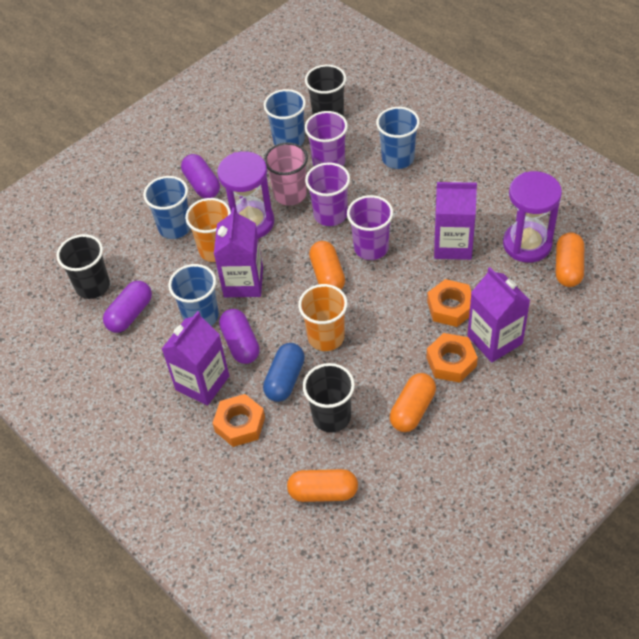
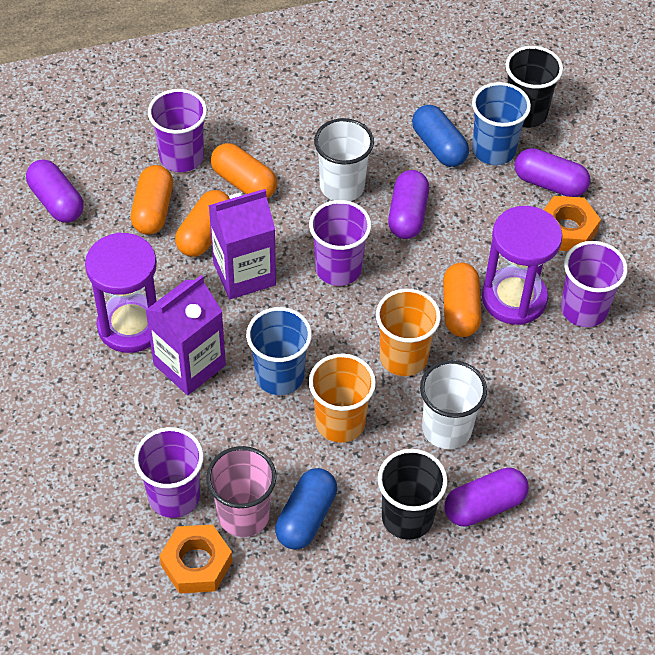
black cup: [56,234,110,299] [303,363,355,433] [305,65,346,116] = 3 -> [378,449,448,540] [506,46,563,128] = 2
blue capsule: [263,343,305,402] = 1 -> [275,468,337,550] [412,105,469,167] = 2
blue cup: [143,176,191,239] [168,264,219,326] [264,89,306,146] [376,107,420,169] = 4 -> [246,307,312,395] [472,82,531,165] = 2
orange nut: [213,394,265,447] [426,333,478,383] [427,279,471,327] = 3 -> [159,524,233,593] [543,196,601,251] = 2
purple capsule: [103,281,152,333] [181,154,220,198] [219,309,260,364] = 3 -> [26,159,84,223] [388,170,429,239] [444,467,529,526] [515,148,590,197] = 4
purple carton: [162,311,229,406] [214,208,263,297] [434,181,477,260] [467,267,530,362] = 4 -> [145,275,226,395] [208,189,276,299] = 2
purple cup: [305,111,348,166] [305,162,350,226] [347,195,393,260] = 3 -> [134,427,204,518] [148,89,207,172] [309,200,371,286] [561,241,628,327] = 4
white cup: none = 0 -> [314,118,374,201] [420,360,487,449] = 2

